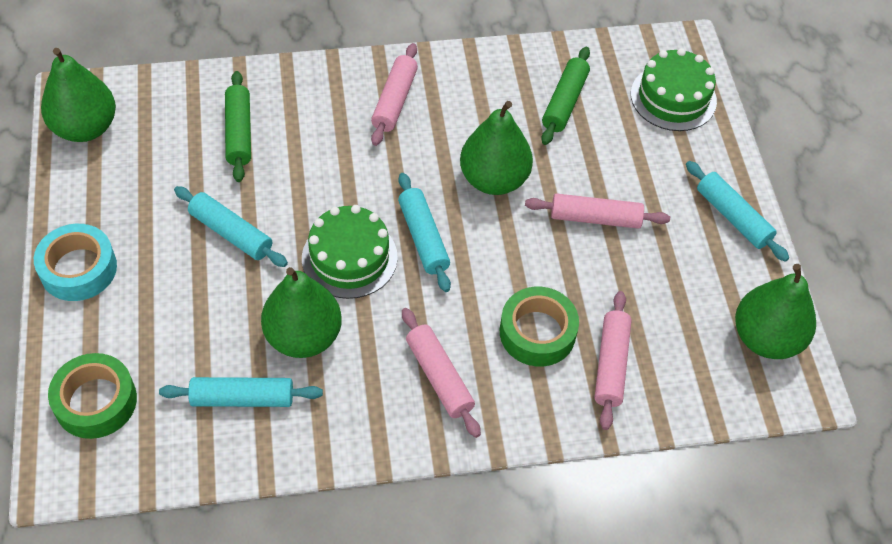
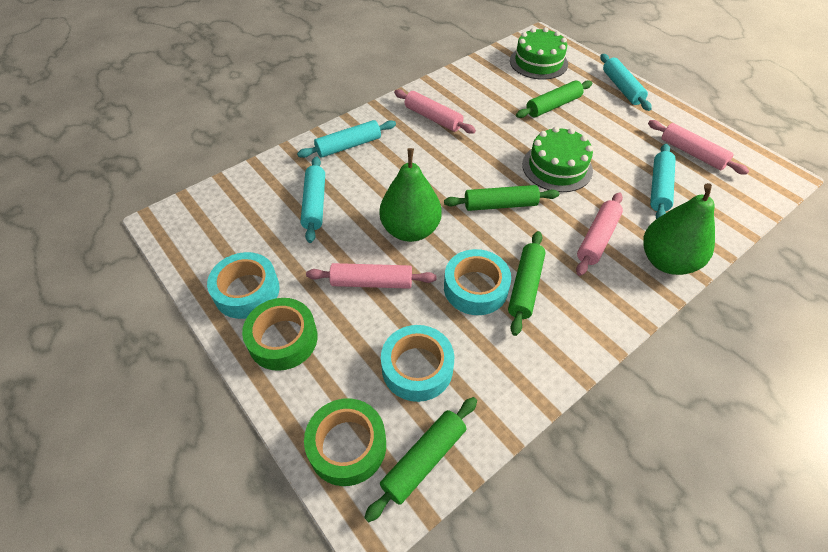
green pear: [41,48,116,142] [261,267,342,358] [460,101,533,195] [735,264,816,359] = 4 -> [379,148,442,242] [643,183,715,275] = 2
green rolling pin: [225,71,251,182] [541,47,590,145] = 2 -> [364,397,477,522] [444,185,559,211] [508,231,545,336] [516,80,592,118] = 4
turquoise tape: [34,224,117,301] = 1 -> [207,252,280,319] [381,325,454,402] [444,249,511,315] = 3

